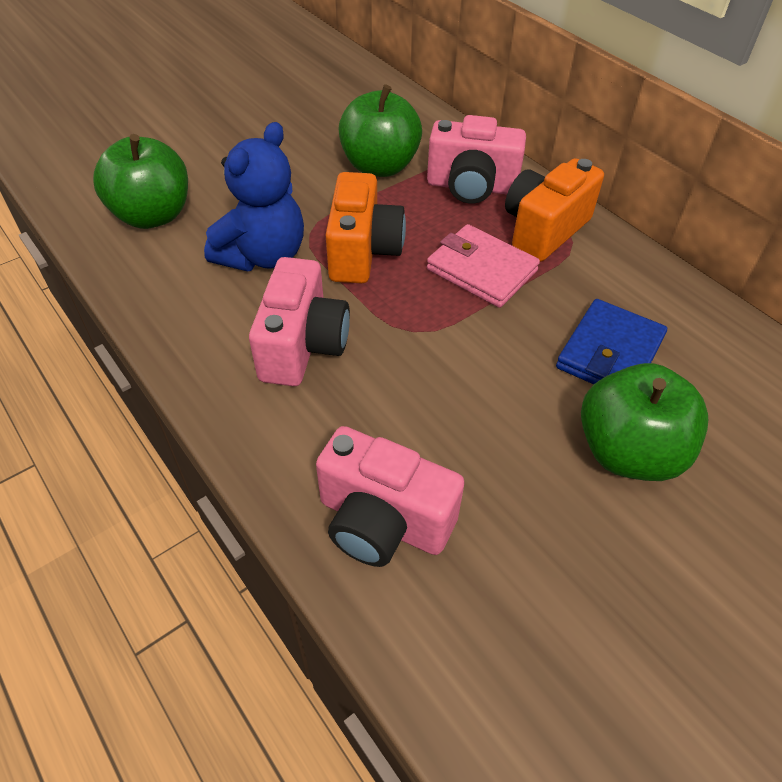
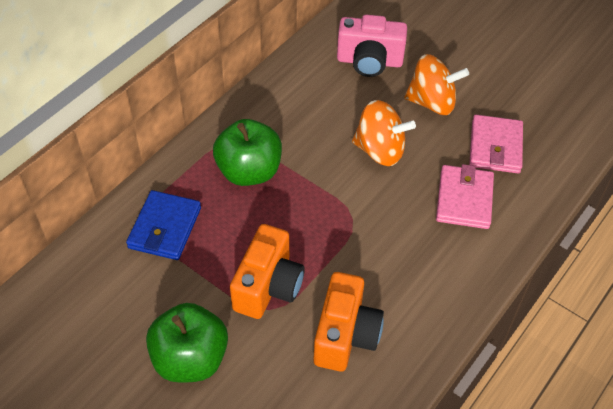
blue teddy bear: [204,122,304,271] = 1 -> none = 0
green apple: [93,134,188,229] [338,84,422,177] [581,363,708,481] = 3 -> [146,303,228,383] [213,119,282,186] = 2
orange spinning top: none = 0 -> [352,100,416,166] [404,54,469,115] = 2
pink camera: [249,257,350,386] [316,426,464,567] [427,115,526,204] = 3 -> [337,15,407,77] = 1
pink wallet: [427,224,540,308] = 1 -> [436,164,494,229] [469,115,523,173] = 2

